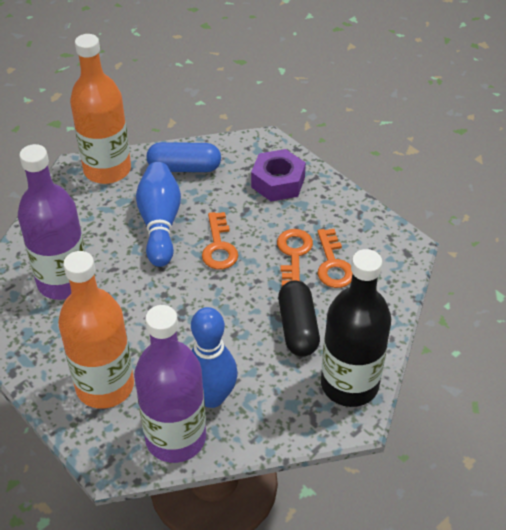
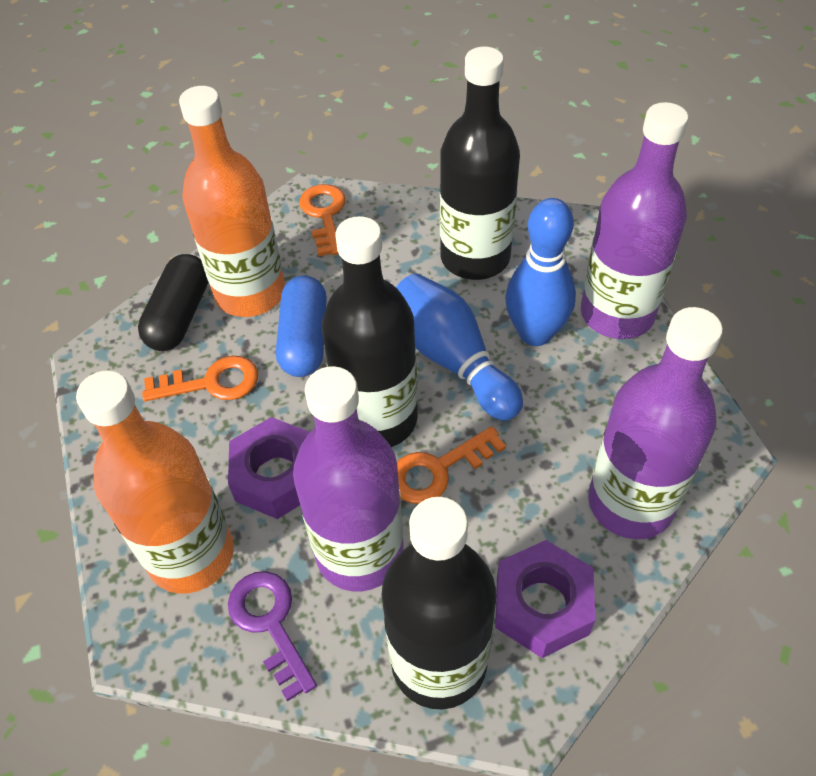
black bottle: [321,249,391,407] = 1 -> [322,216,418,447] [381,497,496,710] [440,47,520,280] = 3
purple bottle: [18,144,86,300] [134,305,206,463] = 2 -> [293,366,404,592] [581,102,689,339] [588,307,723,539] = 3
purple key: none = 0 -> [228,571,317,701] = 1
purple nut: [251,149,306,201] = 1 -> [228,417,310,519] [495,540,595,658] = 2

